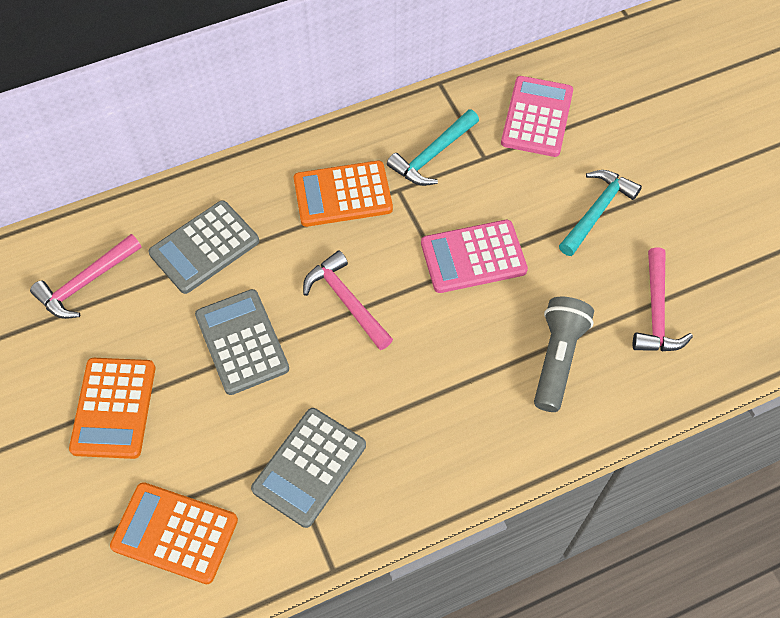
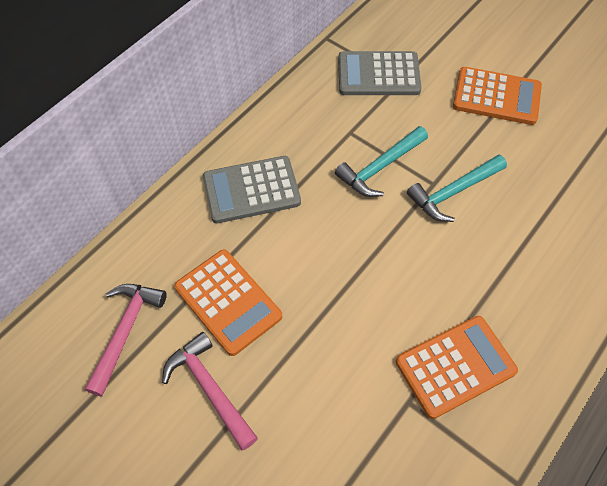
grey calculator: [149,200,259,294] [195,289,289,395] [251,408,366,528] = 3 -> [203,156,301,223] [338,51,421,95] = 2
grey flashlight: [534,297,594,412] = 1 -> none = 0
pink calculator: [421,220,528,293] [501,76,573,157] = 2 -> none = 0
pink hammer: [30,234,142,319] [303,251,393,350] [633,247,693,351] = 3 -> [85,284,167,397] [162,332,258,450] = 2

